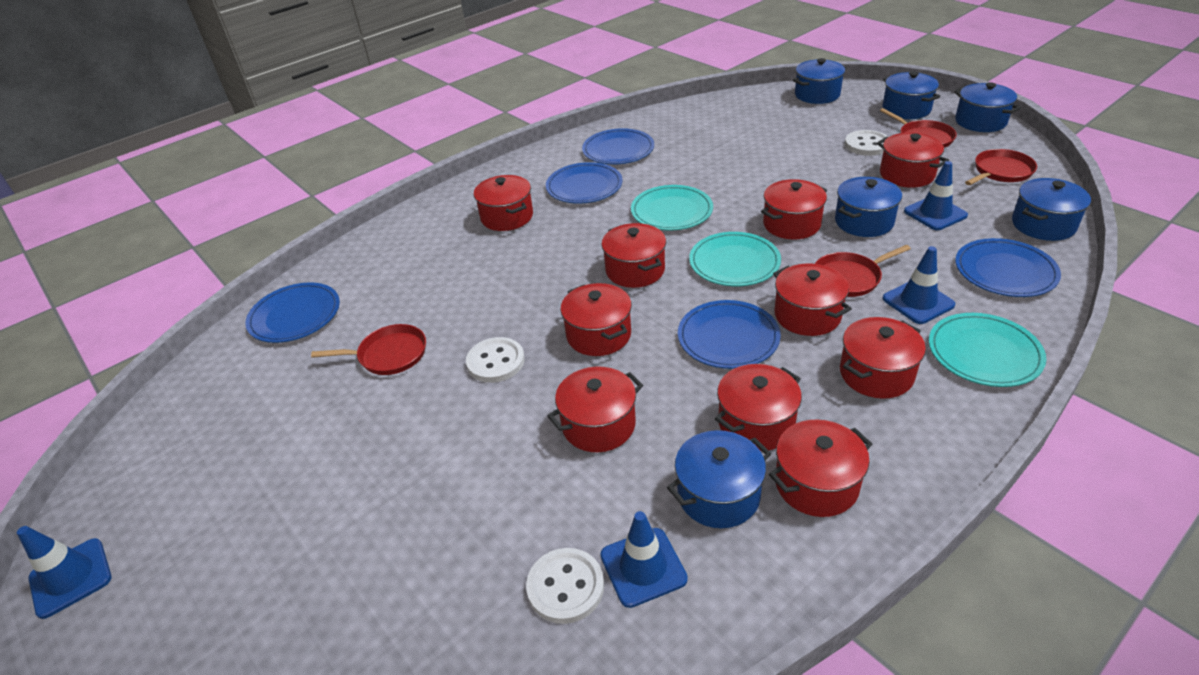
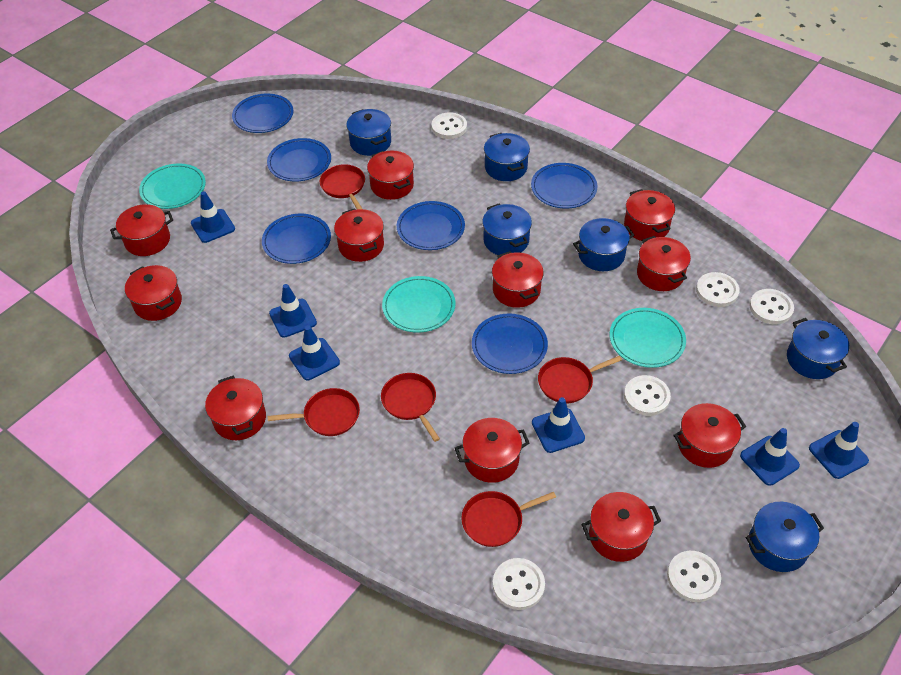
blue plate: [245,282,340,343] [546,162,623,203] [582,128,654,165] [678,300,781,369] [955,238,1061,297] = 5 -> [232,94,294,133] [262,214,331,264] [267,138,331,181] [397,201,465,250] [472,313,548,374] [531,163,598,208] = 6
blue traffic cone: [17,526,111,619] [601,511,688,608] [882,246,956,324] [904,161,968,230] = 4 -> [191,191,235,243] [269,284,317,338] [289,325,340,380] [532,397,585,453] [740,428,800,486] [809,422,869,479] = 6
red pan: [311,324,426,375] [815,245,911,297] [880,108,957,148] [965,149,1037,185] = 4 -> [268,388,360,436] [319,164,365,209] [381,373,440,442] [461,491,556,547] [538,356,622,403] = 5
red pot: [474,175,533,231] [547,367,643,452] [561,283,632,356] [602,223,666,288] [715,364,802,451] [761,179,827,239] [769,420,872,517] [773,264,852,336] [840,317,926,399] [877,133,949,188] = 10 -> [110,204,173,256] [125,265,182,321] [205,376,266,440] [334,208,384,262] [367,151,414,200] [455,418,529,483] [492,251,544,308] [582,492,661,562] [624,189,675,241] [637,236,691,291] [673,403,746,468] = 11
white button: [466,337,525,383] [526,548,604,624] [845,130,888,156] = 3 -> [431,112,467,139] [493,558,545,610] [624,375,671,416] [667,551,721,602] [696,272,740,307] [750,289,794,325] = 6

